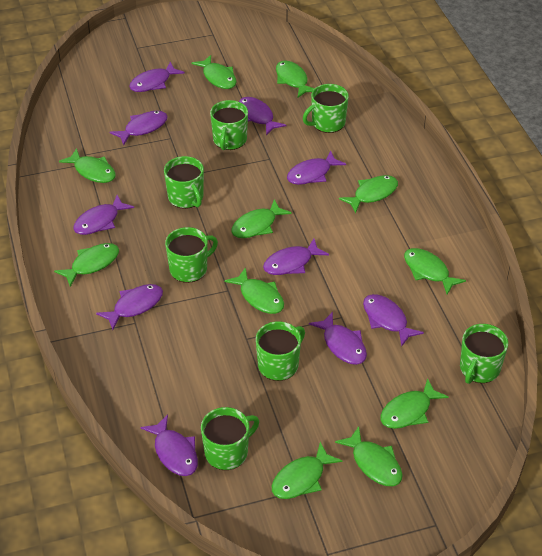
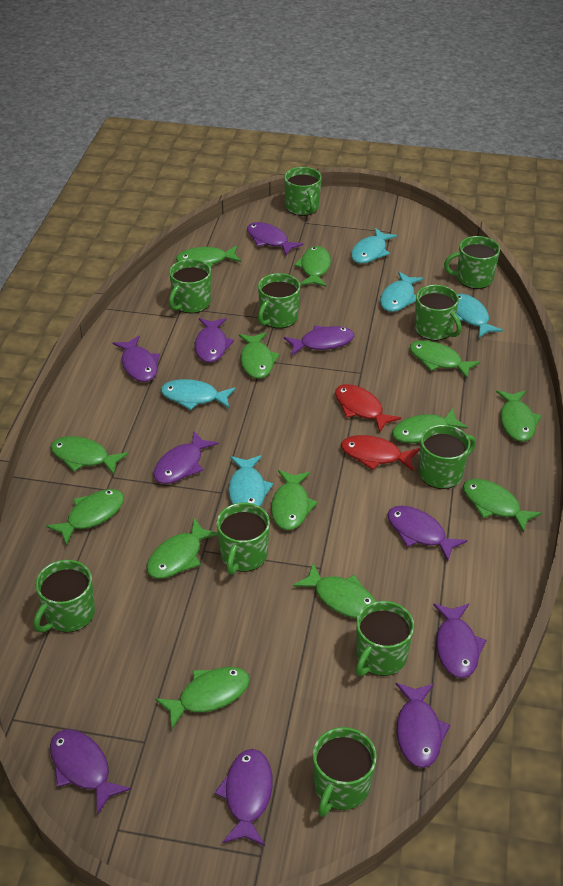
green fish: [54,243,119,287] [59,148,116,183] [192,55,237,89] [224,267,284,314] [231,199,292,238] [272,442,343,499] [276,60,315,98] [335,426,403,486] [339,175,398,213] [380,378,449,429] [404,248,466,295] = 11 -> [46,489,124,546] [50,436,128,475] [147,518,218,579] [155,667,250,730] [176,246,241,268] [239,332,280,379] [271,470,318,530] [293,563,376,618] [294,246,331,287] [392,409,468,443] [409,340,480,378] [463,479,542,533] [496,390,542,442] = 13
green mug: [164,156,204,209] [165,227,218,283] [201,407,259,470] [210,100,248,150] [256,321,305,381] [303,84,349,133] [460,324,508,384] = 7 -> [33,560,95,633] [169,259,211,313] [217,503,270,575] [258,273,300,329] [284,167,322,216] [313,727,377,817] [356,601,414,676] [415,285,462,341] [419,425,476,489] [444,236,500,289] = 10
red fish: none = 0 -> [335,384,401,433] [341,435,420,471] = 2
turquoise fish: none = 0 -> [161,379,236,410] [228,455,273,507] [351,228,397,264] [380,271,423,312] [456,294,503,338] = 5

